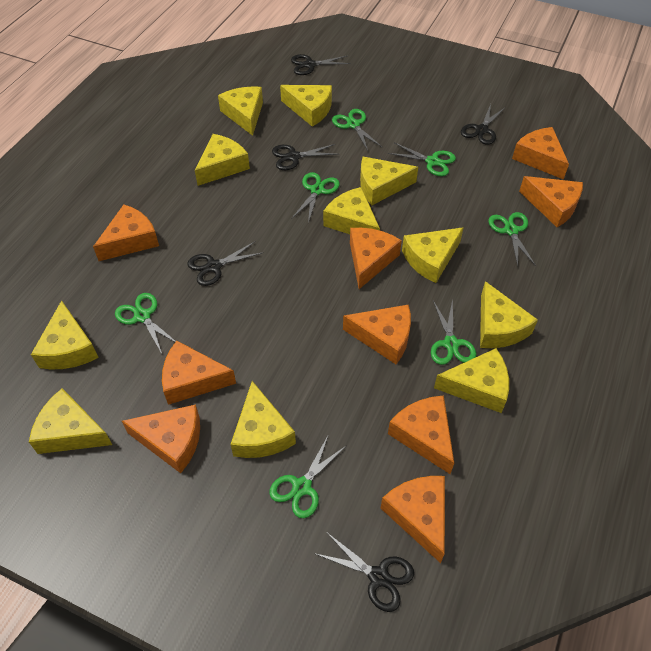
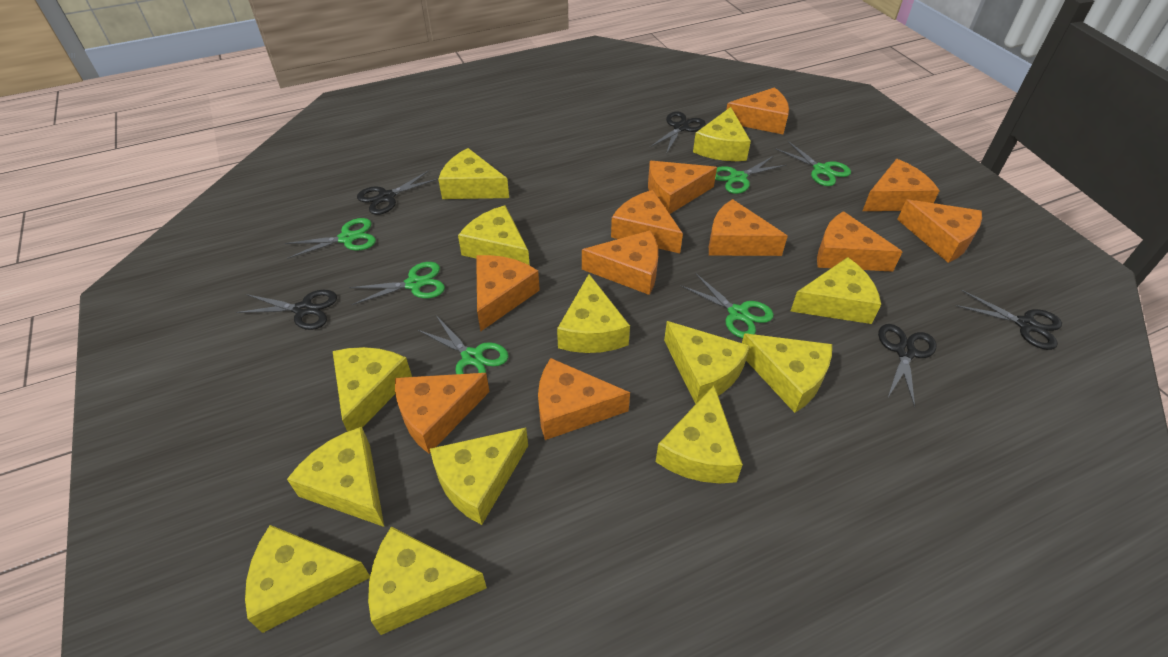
green scissors: [115,293,176,354] [270,434,347,518] [291,172,340,223] [332,109,382,151] [388,142,456,176] [431,299,477,365] [489,212,536,266] = 7 -> [285,218,376,259] [349,262,445,305] [418,316,509,374] [681,273,774,338] [715,156,786,194] [775,141,851,186] = 6
orange cheese: [93,205,159,261] [122,404,200,473] [162,341,236,405] [343,305,411,364] [350,228,402,289] [381,476,445,563] [388,396,454,474] [512,127,569,180] [519,176,583,227] = 9 -> [395,373,490,454] [476,255,540,331] [538,358,630,440] [582,230,658,295] [611,190,683,253] [648,161,717,214] [709,199,788,256] [726,87,789,134] [817,211,903,272] [863,159,940,211] [897,199,982,263] = 11
yellow cheese: [29,389,112,454] [31,300,99,370] [195,134,250,186] [218,86,263,136] [230,381,296,458] [280,85,332,127] [323,187,380,234] [360,157,418,205] [402,227,464,283] [434,348,509,413] [480,281,538,348] = 11 -> [245,525,370,633] [287,427,384,527] [333,347,412,432] [368,527,487,635] [430,428,528,525] [438,148,509,199] [458,205,530,265] [557,274,630,353] [656,386,743,483] [664,321,750,404] [693,107,751,161] [742,333,832,413] [791,257,881,324] = 13

